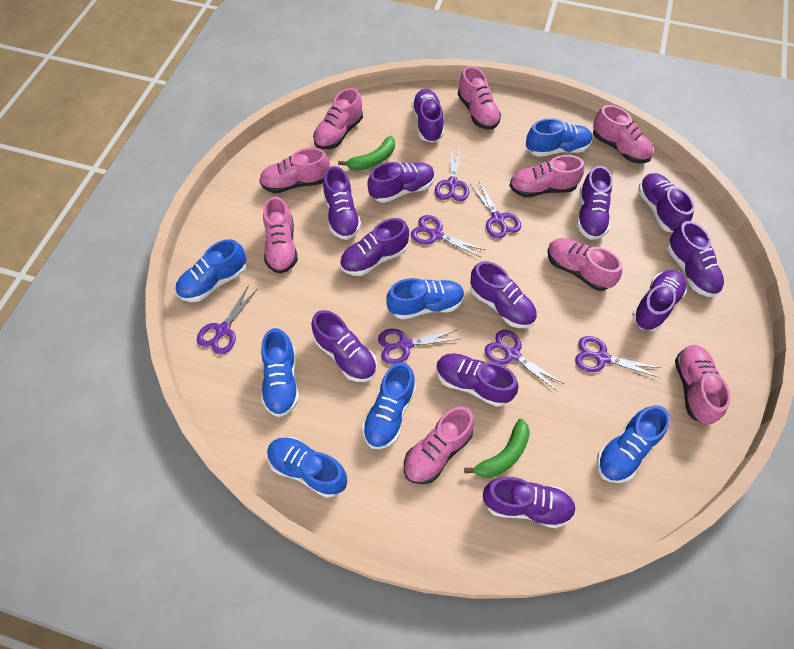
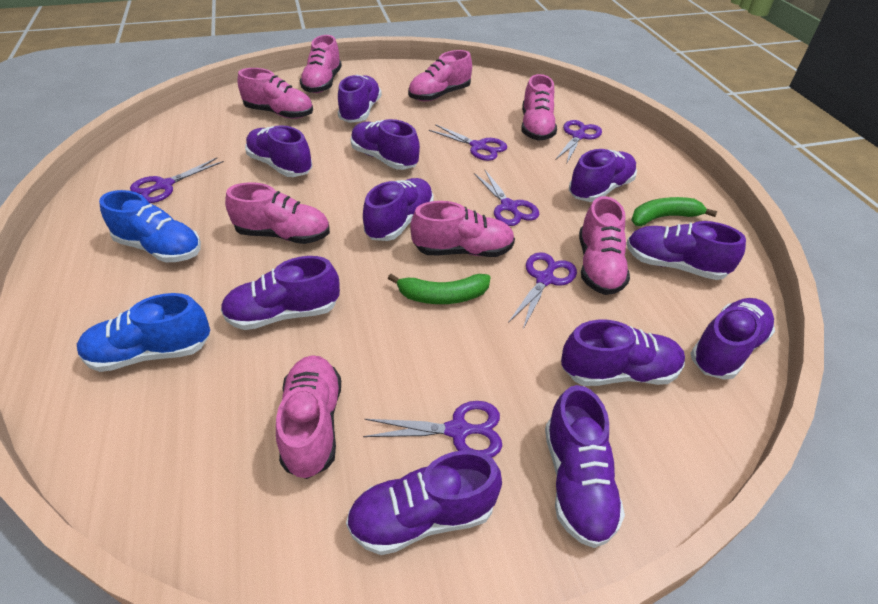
blue shoe: [176,239,246,302] [261,328,299,417] [267,437,347,498] [362,362,416,449] [386,278,465,319] [526,118,593,157] [597,405,670,483] = 7 -> [77,293,210,372] [99,190,201,263] = 2
pink shoe: [259,148,330,193] [263,196,298,274] [313,88,363,149] [404,406,475,484] [458,66,501,130] [509,155,584,197] [547,238,622,291] [593,105,654,163] [675,345,731,424] = 9 -> [225,182,330,244] [237,68,313,119] [276,355,341,479] [300,35,342,93] [408,50,472,101] [410,201,515,257] [521,74,557,141] [579,196,630,295] = 8
purple scissors: [197,285,258,354] [378,329,459,365] [411,215,485,257] [435,146,469,201] [470,181,521,239] [485,330,564,392] [575,336,660,378] = 7 -> [130,158,224,203] [363,401,502,457] [429,124,507,161] [474,170,539,226] [508,252,577,329] [556,120,602,163] = 6
purple shoe: [311,310,377,382] [323,166,361,240] [340,218,409,276] [367,162,435,203] [412,89,444,143] [436,353,518,407] [470,261,537,328] [483,477,576,528] [577,166,613,240] [632,270,687,331] [638,173,694,232] [667,221,724,297] = 12 -> [221,256,340,330] [245,125,312,177] [338,75,382,123] [346,450,502,555] [351,119,420,170] [363,178,434,241] [545,385,625,548] [561,320,685,386] [569,149,637,202] [627,221,746,280] [691,298,775,380] = 11

